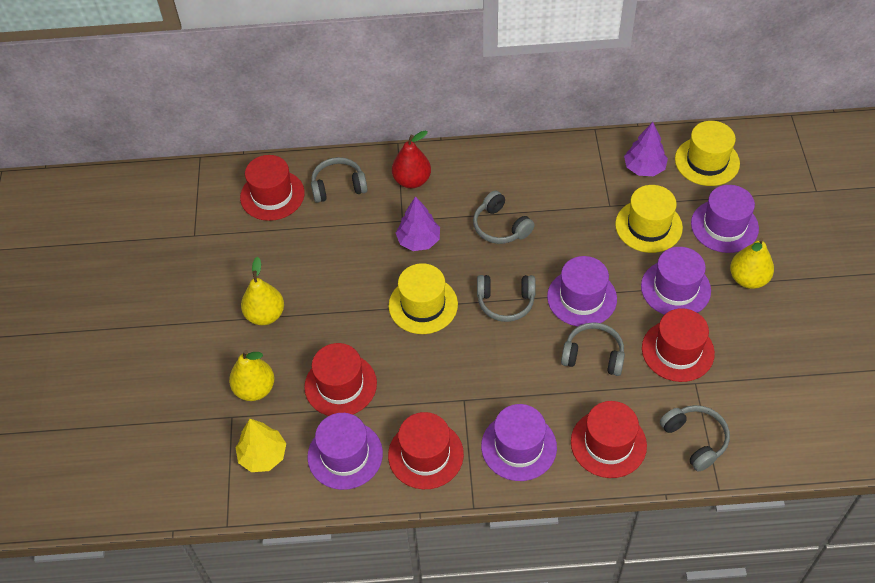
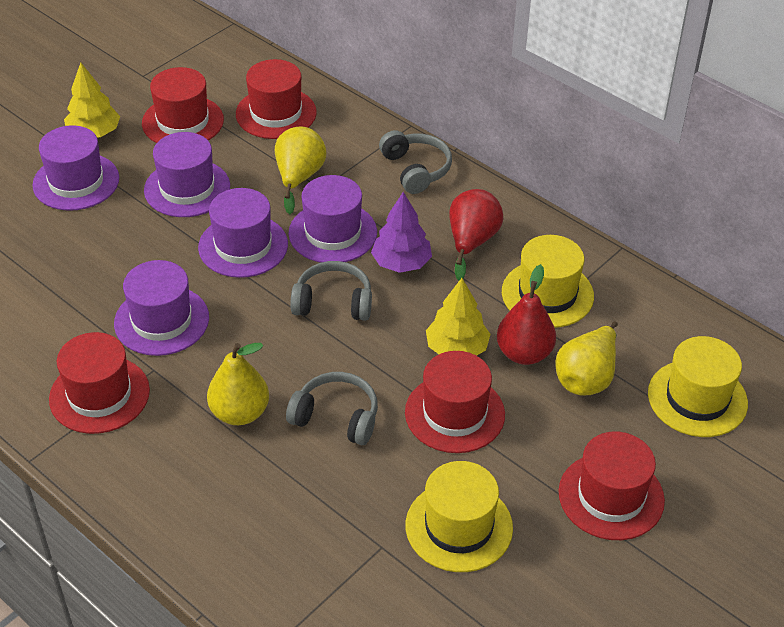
grey headphones: [311,157,368,203] [473,191,535,244] [477,275,536,322] [561,322,625,376] [660,405,730,472] = 5 -> [286,372,378,445] [290,261,372,321] [379,130,452,194] = 3
purple tree: [396,196,440,251] [624,122,668,176] = 2 -> [371,192,432,273] = 1
red pear: [392,130,431,188] = 1 -> [449,189,503,281] [497,264,556,365] = 2
yellow tree: [236,419,286,472] = 1 -> [64,63,120,138] [426,278,490,356] = 2

